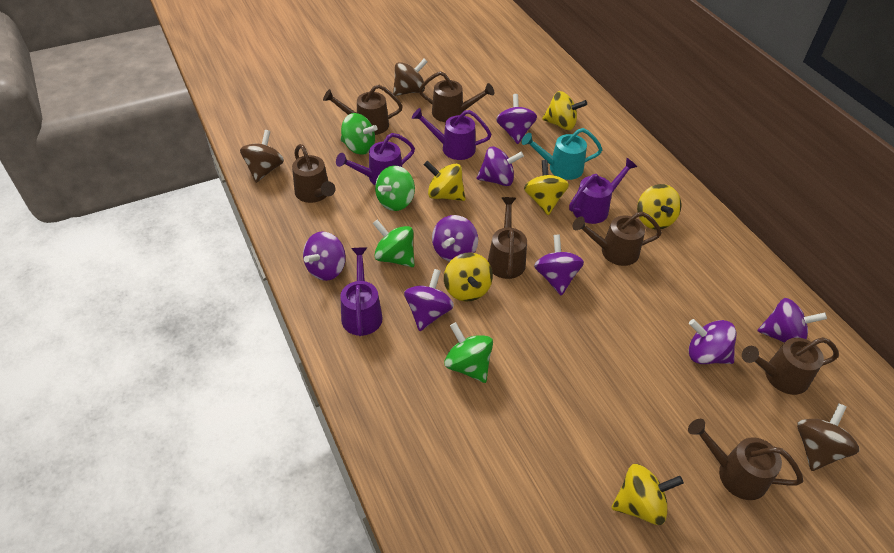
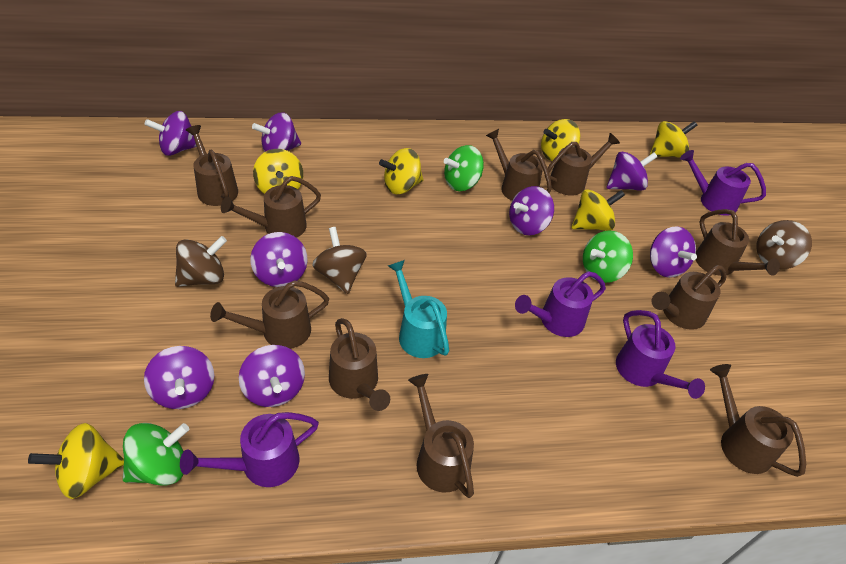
brown watering can: [292,144,335,203] [323,85,403,135] [419,71,494,122] [488,197,527,279] [573,212,662,266] [688,419,803,500] [742,337,839,395] = 7 -> [186,125,238,206] [210,280,329,349] [221,176,321,238] [329,318,390,411] [408,374,474,498] [486,129,552,201] [547,133,620,196] [651,265,727,330] [696,209,780,276] [710,364,806,477] = 10
green spinning top: [341,113,378,155] [373,220,415,267] [375,166,415,211] [444,322,493,383] = 4 -> [123,423,189,486] [444,145,484,191] [583,230,633,283] = 3

